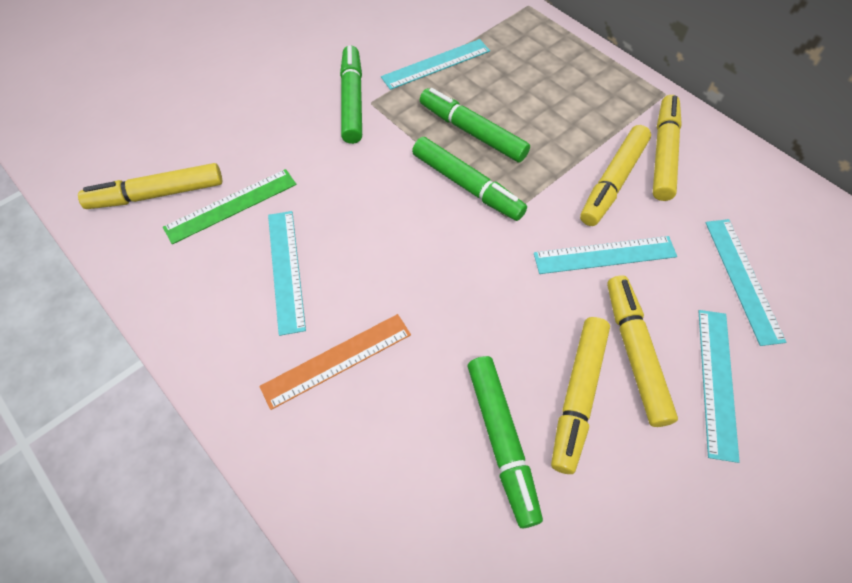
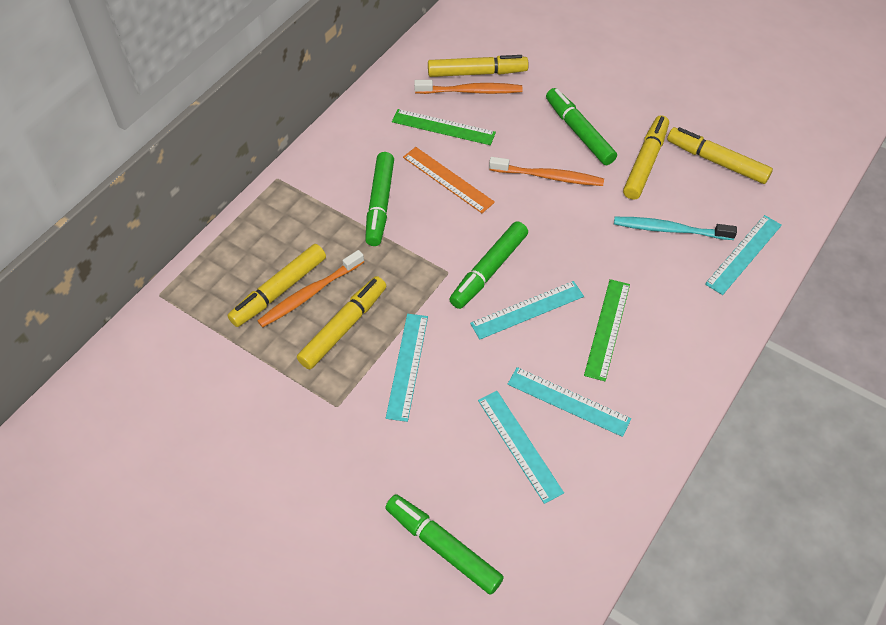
green ruler: [163,169,296,244] = 1 -> [392,109,496,145] [584,279,630,381] = 2
orange toothbrush: none = 0 -> [257,250,364,327] [414,80,523,94] [489,157,604,186] = 3
turquoise toothbrush: none = 0 -> [614,217,737,240] = 1

